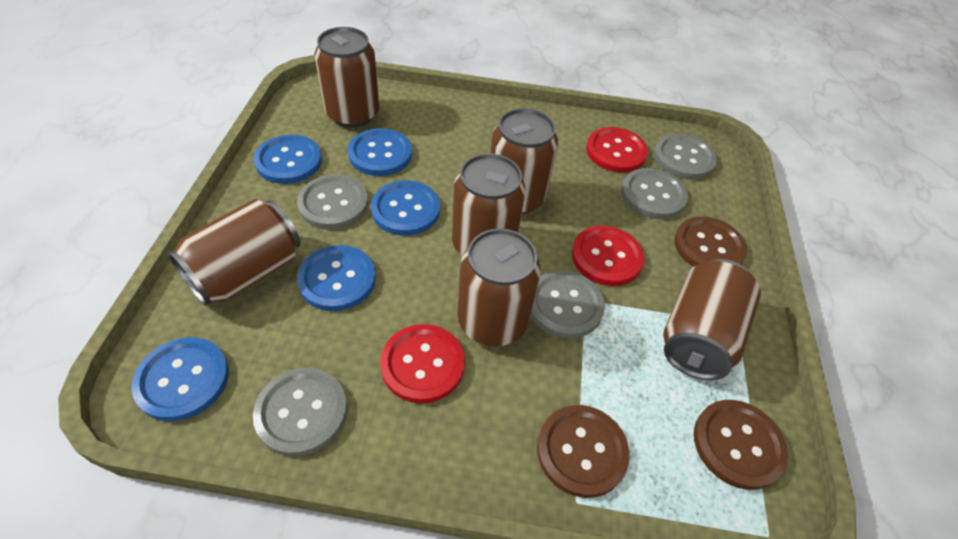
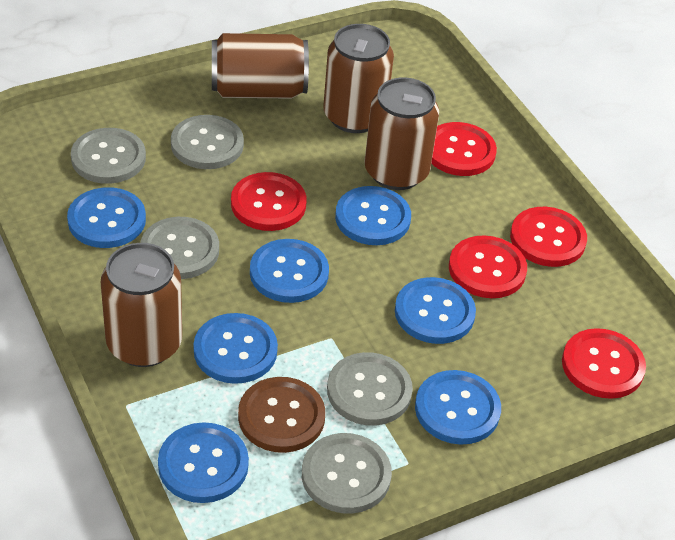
blue button: [131,337,229,421] [254,135,322,184] [297,245,376,311] [348,128,412,176] [371,181,440,236] = 5 -> [67,187,146,248] [158,422,249,503] [194,313,278,384] [250,239,329,303] [335,186,411,245] [395,277,476,344] [415,370,501,445] = 7
brown button: [537,405,629,498] [674,216,747,267] [694,400,788,490] = 3 -> [238,377,325,453] = 1
brown can: [168,199,301,306] [314,27,379,128] [452,153,526,256] [457,229,541,346] [490,108,558,214] [663,259,761,380] = 6 -> [101,243,182,367] [212,33,309,99] [323,24,394,133] [364,77,439,190] = 4
red button: [380,324,465,403] [572,226,645,286] [586,127,648,173] = 3 -> [231,172,307,231] [431,122,497,176] [449,235,527,298] [510,207,587,267] [562,328,646,399] = 5

